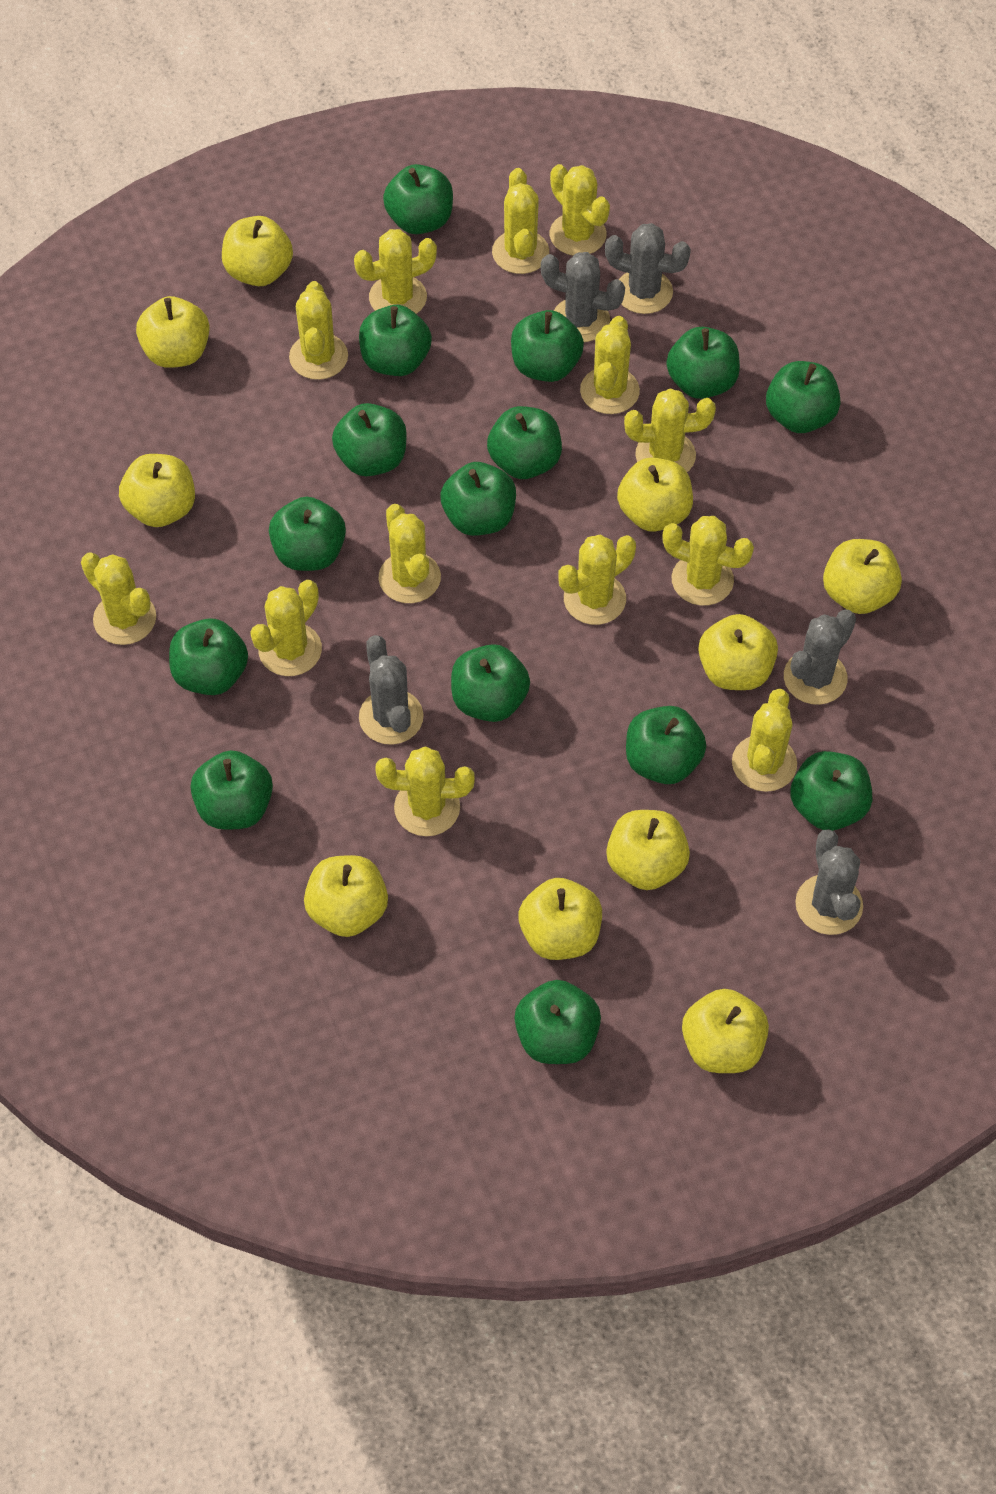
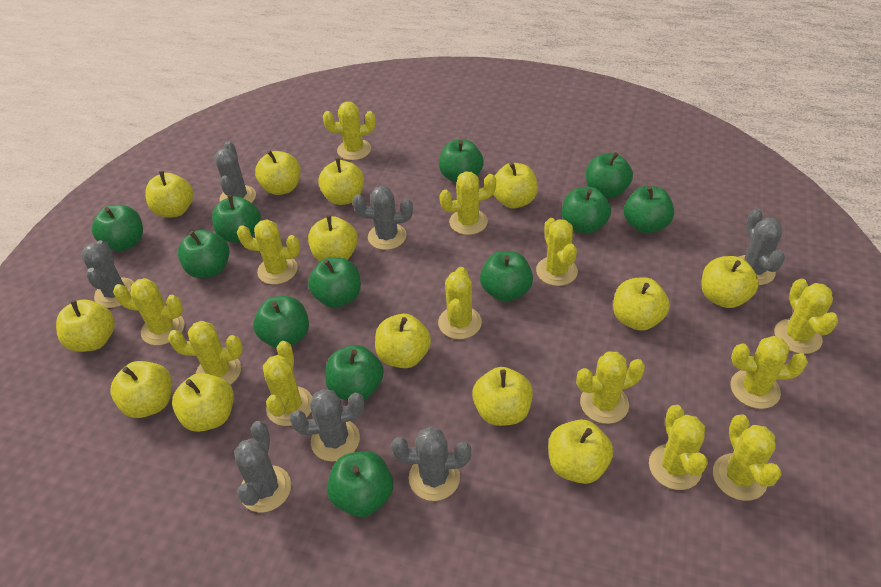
green apple: [169,618,248,695] [190,750,273,830] [269,497,346,571] [332,403,407,477] [359,305,432,376] [383,164,453,234] [440,462,516,536] [451,644,530,722] [487,406,562,479] [511,310,584,382] [514,980,601,1064] [626,706,706,784] [667,327,740,399] [766,361,840,433] [790,751,872,831] = 15 -> [92,205,143,251] [178,230,230,278] [212,195,261,243] [253,296,309,348] [308,257,361,308] [326,345,384,400] [327,451,393,517] [439,139,484,183] [480,251,533,302] [562,187,611,234] [586,152,633,199] [624,186,674,233] = 12
grey cactus: [359,635,424,745] [541,252,625,342] [605,223,691,314] [784,610,856,705] [795,829,863,935] = 5 -> [81,240,134,308] [214,141,256,203] [234,421,291,513] [290,389,365,462] [353,186,413,250] [391,426,471,501] [739,208,785,285] = 7
yellow apple: [119,454,195,527] [136,296,210,368] [222,216,293,286] [304,855,388,937] [518,878,602,960] [606,810,690,890] [617,458,693,532] [682,989,769,1073] [698,614,778,690] [823,539,902,614] = 10 -> [56,299,115,352] [110,361,172,418] [145,171,193,217] [172,373,234,432] [255,150,300,195] [308,215,358,262] [318,158,364,205] [375,314,431,368] [472,367,533,426] [493,162,538,209] [548,419,613,484] [613,277,670,331] [701,256,759,308] = 13

